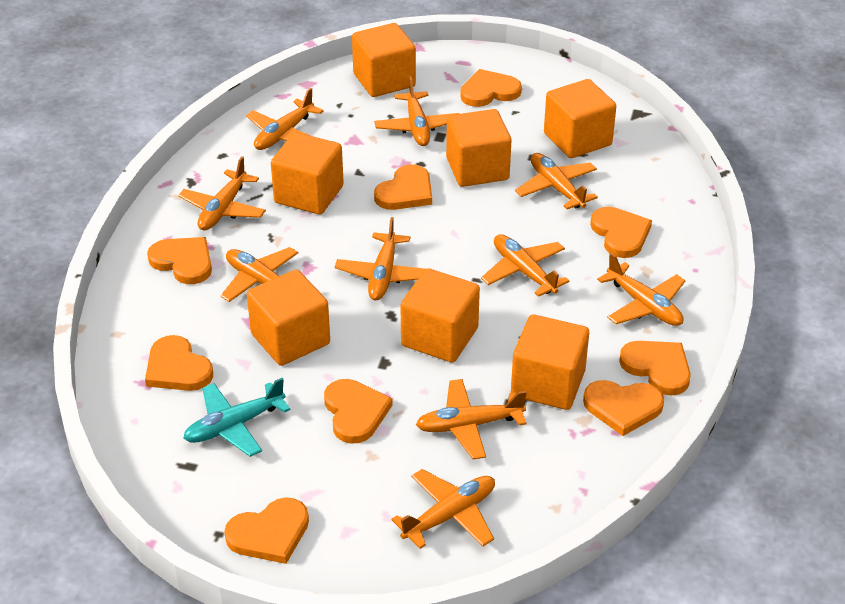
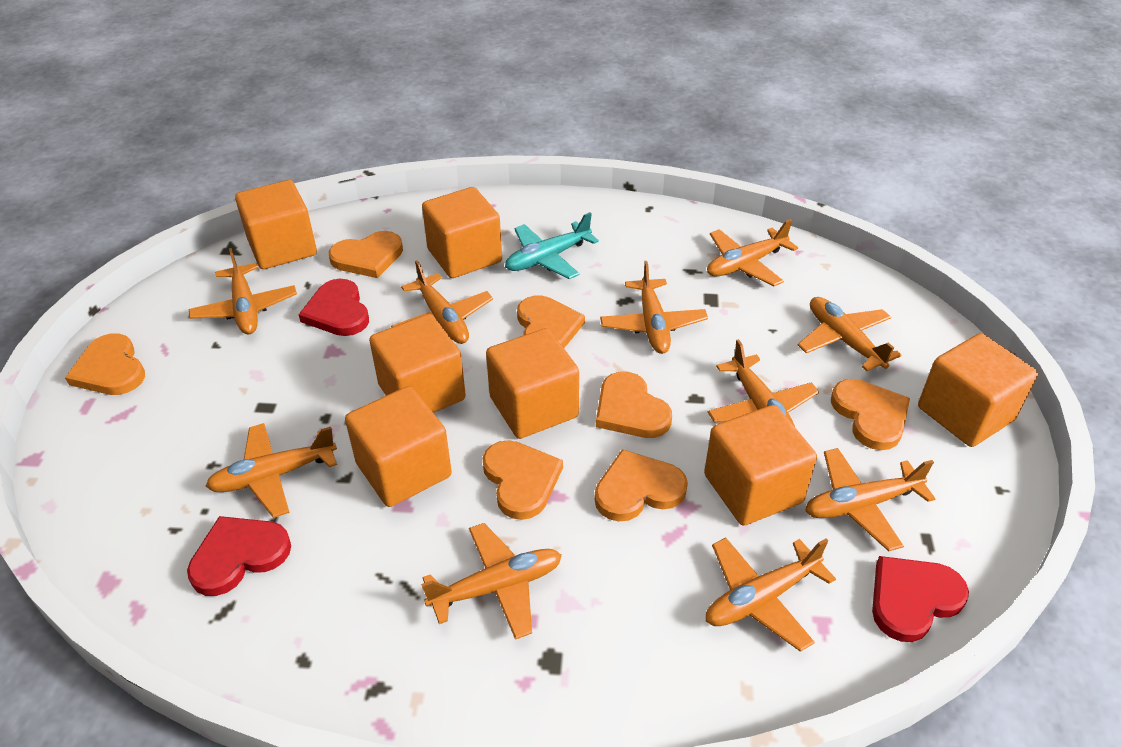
orange heart: [145,335,213,391] [147,237,212,284] [224,497,309,564] [324,379,393,444] [374,164,432,210] [460,69,522,107] [583,380,664,436] [590,207,652,258] [619,341,691,396] = 9 -> [65,334,145,395] [329,231,403,278] [482,440,563,520] [517,295,585,348] [594,449,688,522] [596,372,672,438] [831,379,910,450] = 7
red heart: none = 0 -> [187,516,291,596] [298,279,369,336] [872,556,969,642] = 3

